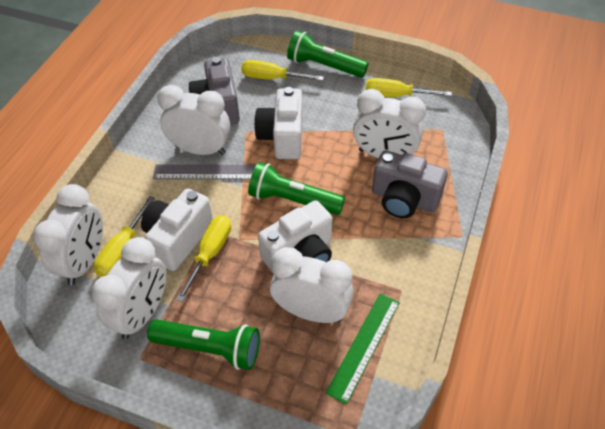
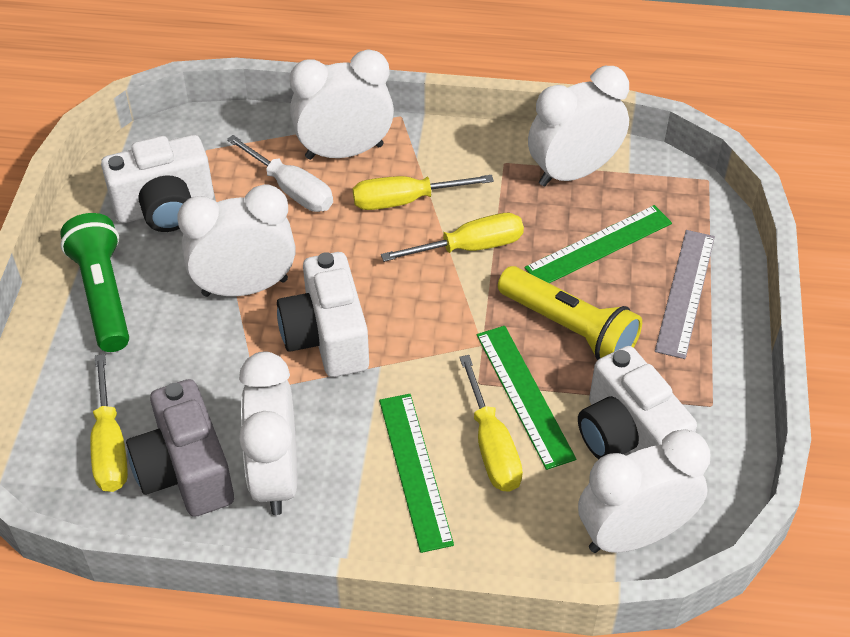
green flashlight: [147,319,260,370] [248,162,345,215] [287,30,368,78] = 3 -> [60,213,129,352] = 1
green ruler: [326,293,400,404] = 1 -> [379,394,454,553] [477,326,576,470] [525,205,672,283] = 3
grey camera: [189,57,240,125] [372,150,448,218] = 2 -> [126,379,234,517] = 1
white screwdriver: none = 0 -> [227,135,333,212] = 1
yellow flashlight: none = 0 -> [498,266,642,360] = 1

